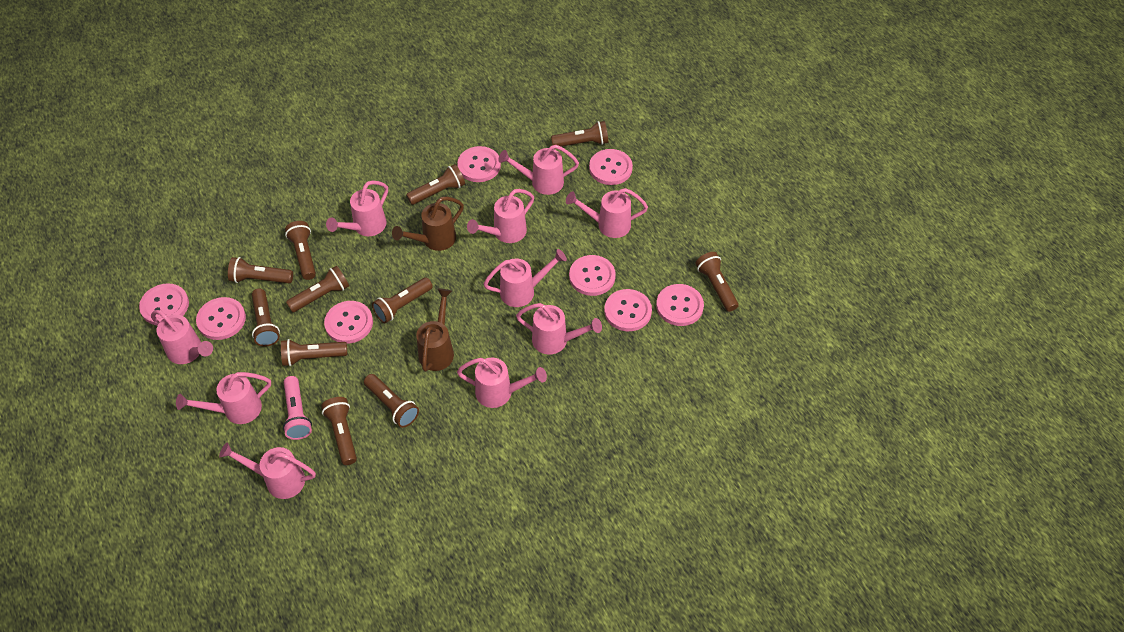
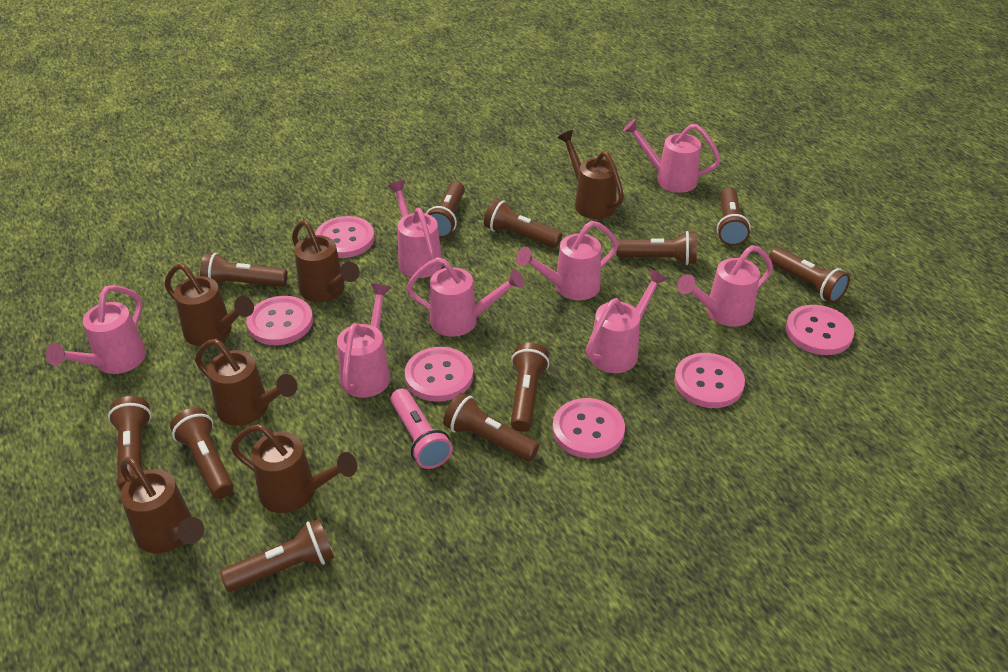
brown watering can: [392,197,464,251] [416,289,454,372] = 2 -> [120,457,204,553] [165,263,254,346] [195,339,297,426] [231,424,357,513] [292,220,360,302] [557,130,624,219] = 6
pink button: [139,283,189,325] [196,297,246,340] [324,301,373,344] [457,146,501,182] [569,255,616,296] [589,149,633,185] [604,289,652,331] [656,284,704,326] = 8 -> [247,296,313,345] [315,216,374,258] [405,347,473,402] [552,398,625,459] [674,353,745,408] [786,305,854,355] = 6
pink watering can: [151,310,213,364] [176,372,271,424] [219,442,316,499] [326,180,388,236] [457,358,547,408] [467,189,534,243] [484,249,567,307] [498,145,579,195] [516,303,602,355] [566,188,648,238] = 10 -> [46,285,146,374] [337,283,391,398] [388,180,442,278] [406,257,524,337] [516,221,619,300] [586,269,668,373] [623,119,721,193] [677,245,773,327] = 8

